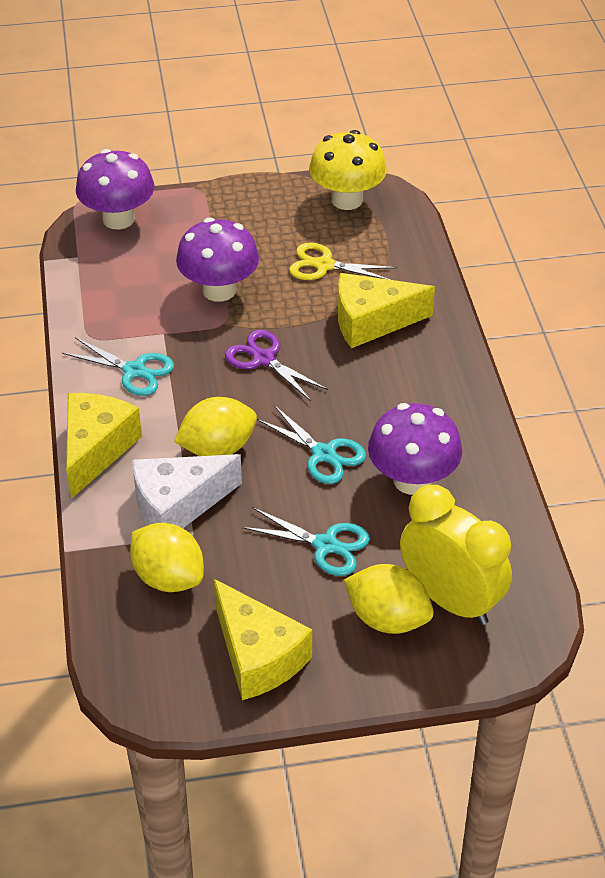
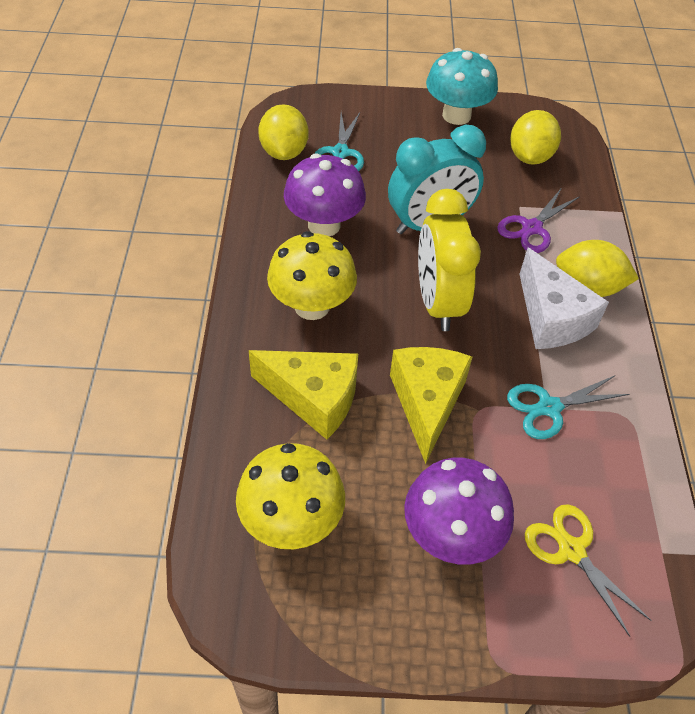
purple mushroom: [76,149,154,230] [176,218,259,302] [368,403,462,495] = 3 -> [284,154,366,236] [404,458,514,565] = 2
turquoise clock: none = 0 -> [388,125,486,234] = 1
turquoise mushroom: none = 0 -> [426,48,498,125] = 1
turquoise scissors: [63,337,174,396] [242,508,370,576] [257,405,366,484] = 3 -> [314,112,364,171] [507,375,629,439] = 2
yellow cheese: [66,393,142,499] [213,578,312,700] [338,273,435,348] = 3 -> [248,350,358,440] [390,347,472,464] = 2
yellow mushroom: [309,130,387,210] = 1 -> [236,443,345,549] [267,231,357,320] = 2

